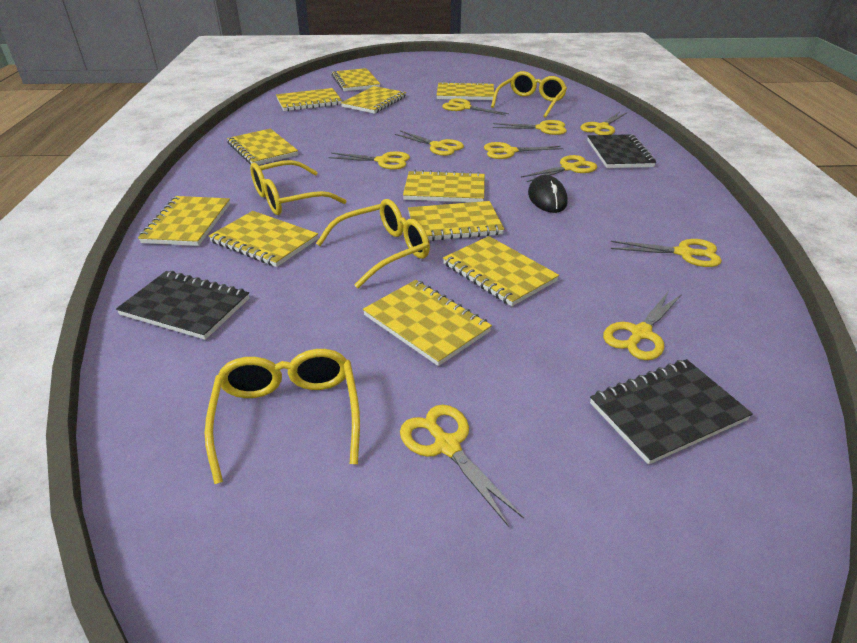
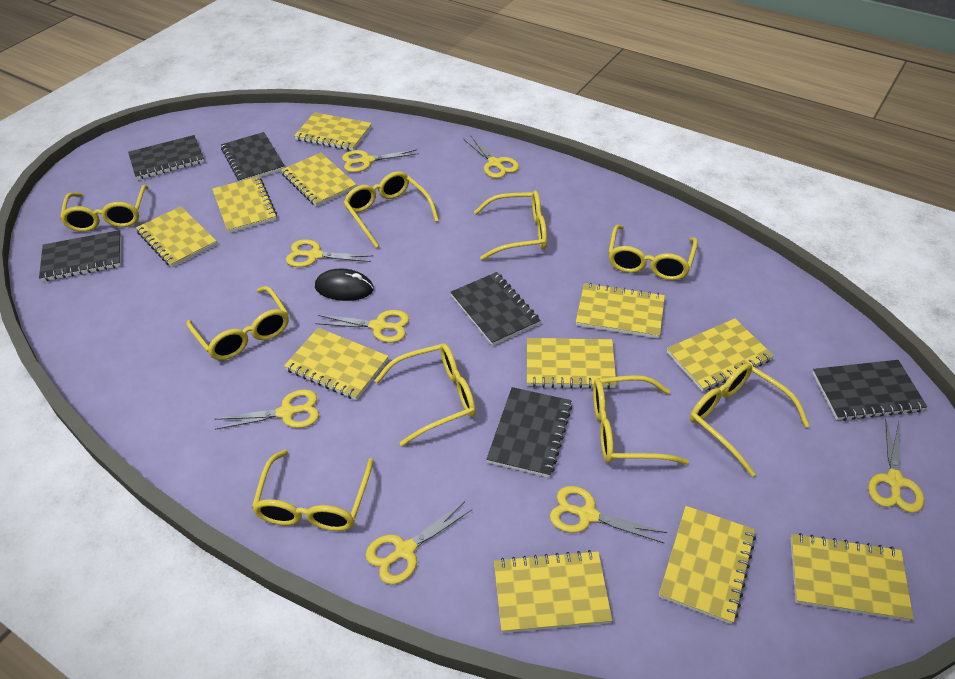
black notebook: [116,271,249,340] [587,134,656,168] [590,359,753,465] = 3 -> [39,230,121,281] [128,135,204,180] [221,132,285,181] [450,272,540,346] [487,387,572,477] [813,360,927,421] = 6
yellow glasses: [204,349,360,484] [250,160,347,215] [316,199,430,288] [491,71,567,118] = 4 -> [60,185,149,232] [186,286,289,360] [251,450,374,531] [343,171,439,248] [374,343,476,446] [474,191,547,260] [593,375,689,465] [608,225,698,280] [690,363,810,477] = 9
yellow scissors: [328,151,410,170] [395,130,464,156] [400,405,524,527] [442,98,509,116] [484,142,563,159] [493,120,567,135] [521,155,597,182] [581,112,627,135] [603,292,682,360] [610,239,722,267] = 10 -> [215,389,319,430] [286,239,373,267] [315,310,409,343] [342,149,419,172] [366,501,473,585] [464,136,519,178] [550,486,667,544] [868,421,924,513] = 8

